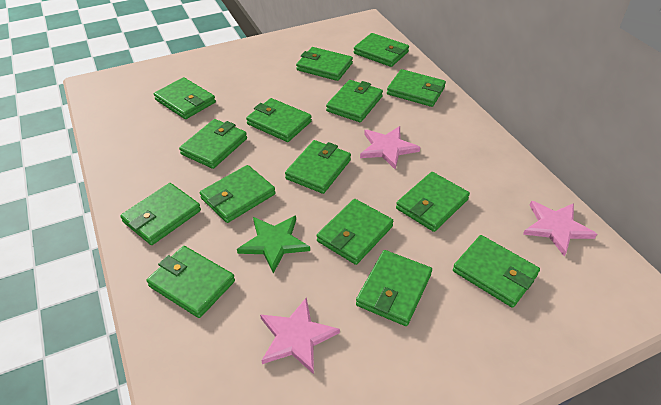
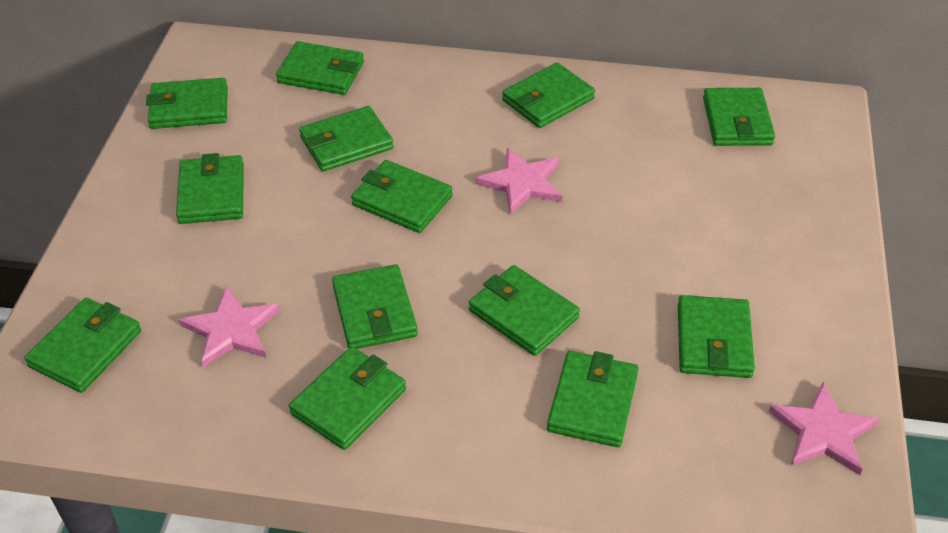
green star: [237,216,310,273] = 1 -> none = 0
green wallet: [120,183,201,245] [147,246,235,318] [154,77,216,119] [179,119,247,169] [200,165,275,223] [246,98,312,142] [285,140,351,194] [296,47,353,81] [317,199,393,265] [326,80,383,122] [354,33,409,67] [356,250,432,326] [387,69,446,107] [396,172,470,232] [453,235,540,308] = 15 -> [24,298,141,393] [146,78,228,129] [176,153,244,224] [276,41,364,95] [289,347,406,450] [299,106,393,171] [332,264,418,349] [351,160,453,233] [469,265,580,356] [502,63,595,128] [547,351,638,447] [678,295,755,378] [703,88,775,146] = 13

